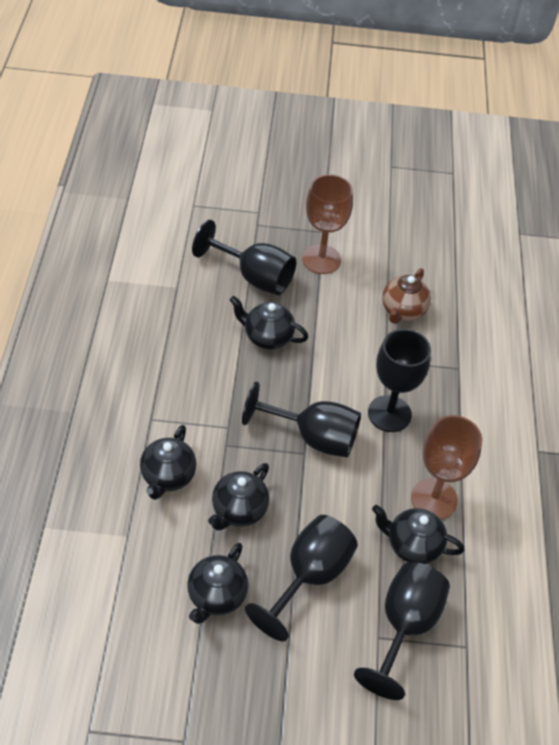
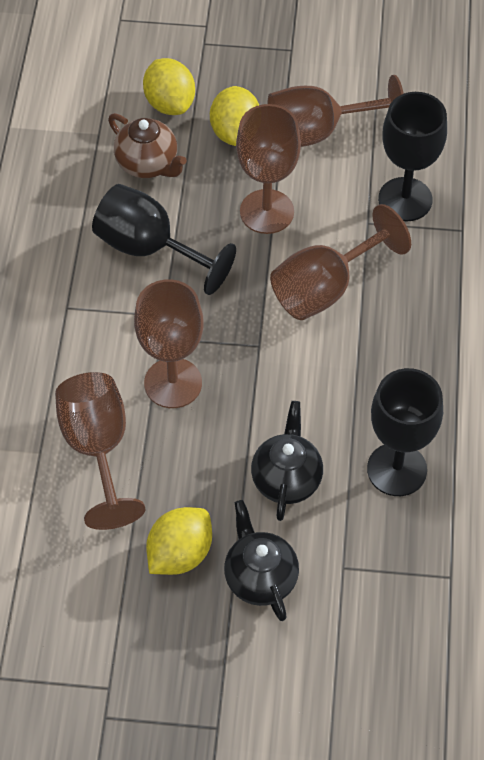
black goblet: [192,220,296,295] [242,382,361,457] [245,515,358,641] [354,562,450,700] [368,329,431,432] = 5 -> [92,184,236,295] [367,368,443,496] [378,92,447,221] = 3
black teapot: [140,425,196,500] [187,542,248,624] [208,463,269,530] [230,296,308,349] [372,505,465,564] = 5 -> [224,500,299,621] [251,401,323,521] = 2
brown goblet: [302,174,353,274] [411,415,482,519] = 2 -> [55,372,145,530] [134,279,203,408] [236,104,301,234] [267,75,404,147] [270,204,411,320] = 5
yellow lemon: none = 0 -> [143,58,195,115] [146,507,212,575] [210,86,259,146] = 3

